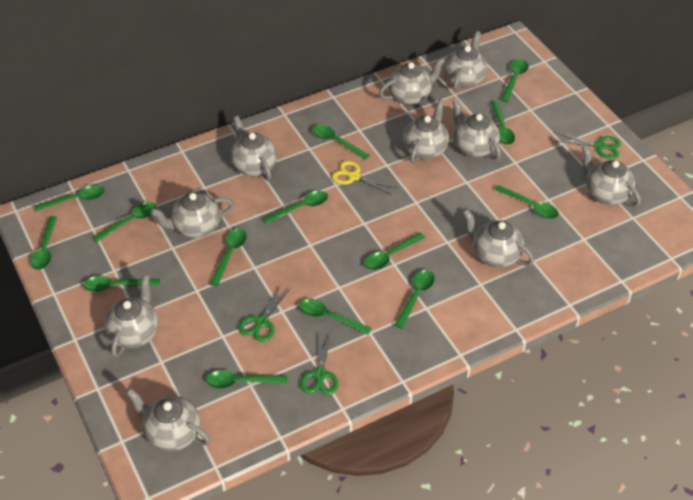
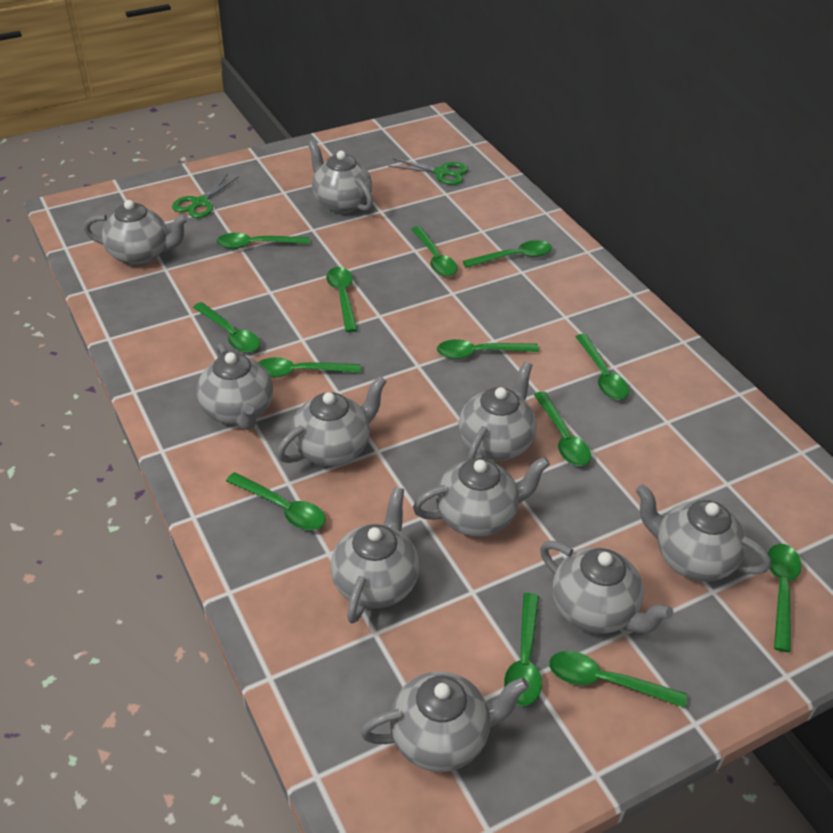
green scissors: [238,285,291,342] [300,334,339,395] [558,133,621,159] = 3 -> [172,174,239,218] [388,158,468,185] = 2
green spoon: [30,216,57,270] [34,185,105,211] [84,276,160,292] [93,202,157,242] [206,370,287,389] [210,229,247,286] [263,191,328,224] [299,299,372,335] [312,125,370,160] [365,233,425,270] [395,270,435,329] [490,101,515,145] [495,185,559,219] [501,59,529,102] = 14 -> [193,302,260,353] [217,233,309,249] [226,472,325,530] [258,357,361,378] [326,267,358,332] [411,226,457,276] [437,339,539,359] [463,240,552,268] [504,593,542,706] [534,391,591,466] [549,651,687,708] [575,334,629,400] [768,544,802,652] = 13
yellow scissors: [332,161,396,195] = 1 -> none = 0

